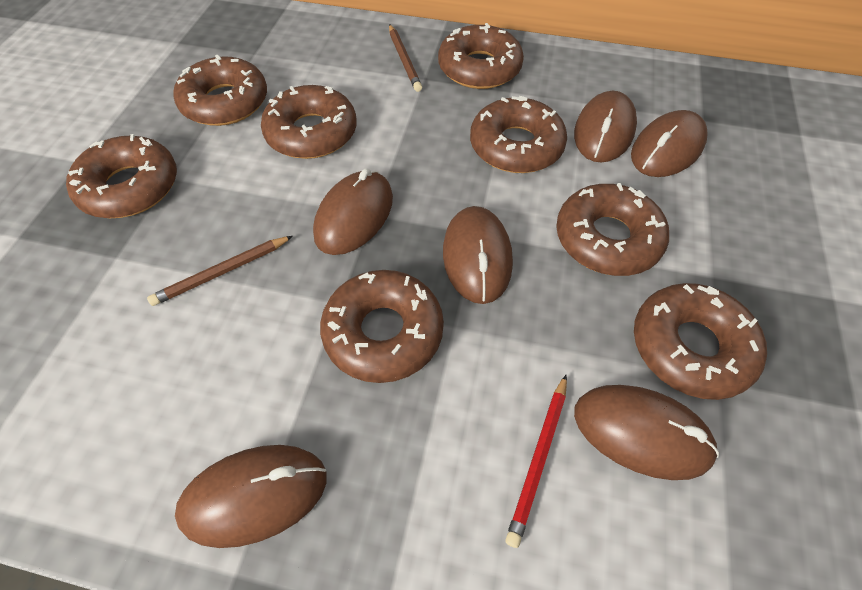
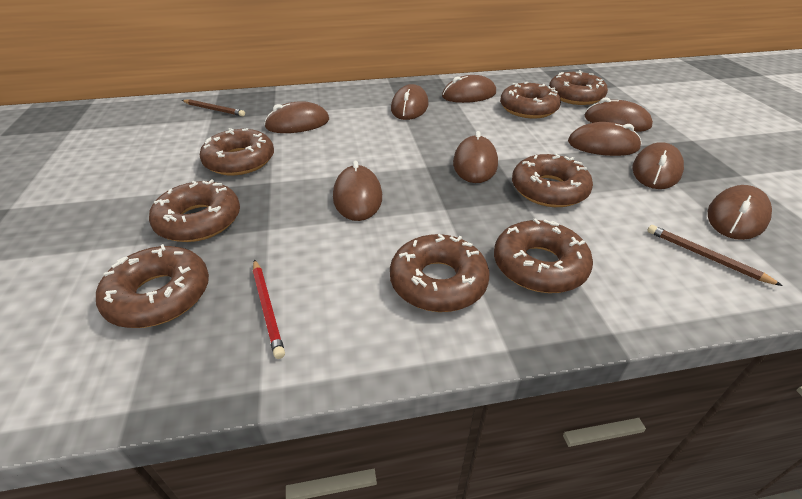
brown mouse: [175,445,327,548] [313,168,393,255] [443,206,513,304] [574,91,637,163] [574,385,719,480] [631,110,708,177] = 6 -> [264,101,329,133] [333,161,382,221] [391,84,429,120] [442,75,496,103] [453,131,498,183] [568,122,642,156] [585,97,653,132] [632,142,684,189] [708,185,772,240] = 9

